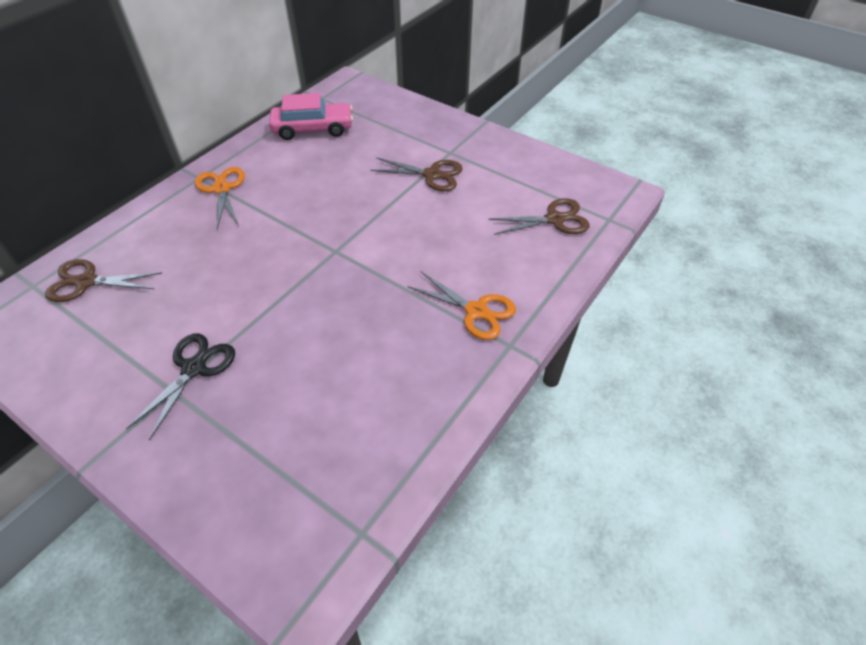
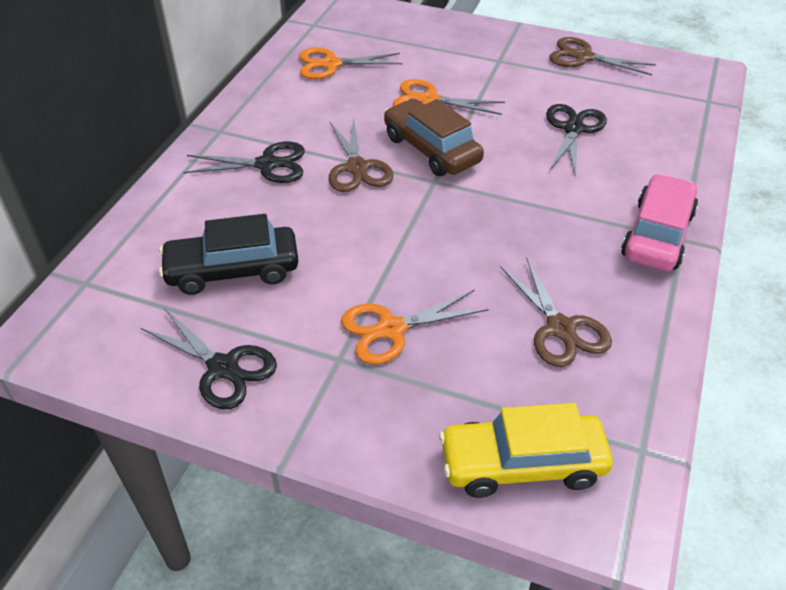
black car: none = 0 -> [159,214,299,295] = 1
black scissors: [126,333,235,440] = 1 -> [141,308,277,409] [183,142,305,183] [546,104,607,177] = 3
brown car: none = 0 -> [384,99,484,176] = 1
orange scissors: [195,167,245,229] [407,272,516,340] = 2 -> [299,47,403,79] [341,290,489,365] [393,79,505,115] = 3
yellow car: none = 0 -> [439,403,613,498] = 1

